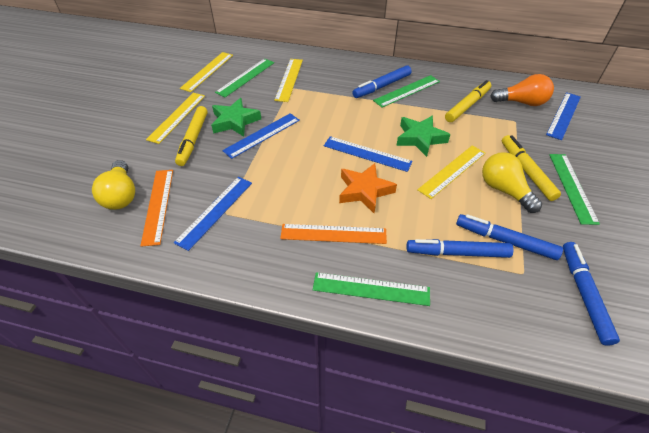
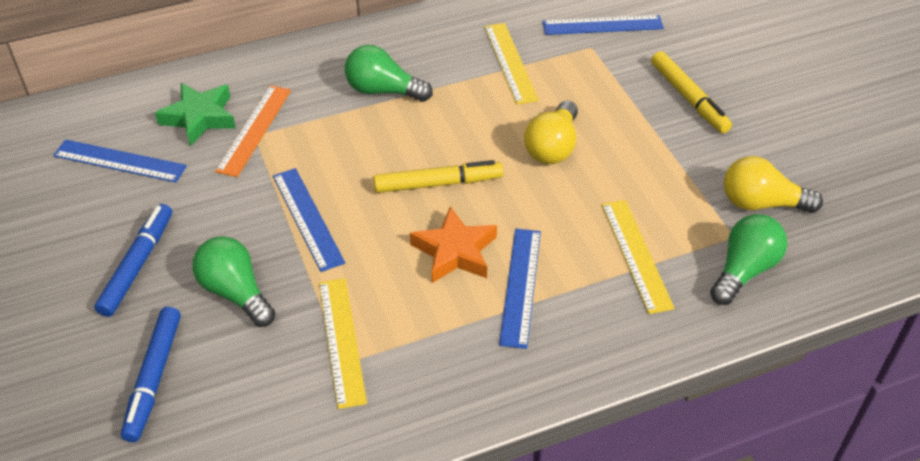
blue marker: [352,65,412,98] [407,239,513,258] [456,214,563,260] [563,242,620,346] = 4 -> [94,204,172,317] [121,307,181,442] = 2
green light bulb: none = 0 -> [192,236,276,327] [345,45,433,102] [710,214,787,305] = 3
green ruler: [215,58,274,97] [313,272,430,306] [373,75,440,108] [549,154,600,225] = 4 -> none = 0
green star: [211,98,261,137] [396,116,451,157] = 2 -> [155,83,236,146] = 1
orange light bulb: [490,74,554,106] = 1 -> none = 0
orange ruler: [140,170,173,247] [280,224,387,244] = 2 -> [215,85,291,177] = 1
yellow marker: [175,106,207,166] [445,80,491,122] [502,135,561,201] = 3 -> [373,160,503,193] [651,51,732,133] = 2
yellow ruler: [146,93,205,144] [180,52,233,92] [274,59,303,102] [417,145,486,199] = 4 -> [319,278,367,409] [484,23,539,105] [602,200,675,314] = 3

